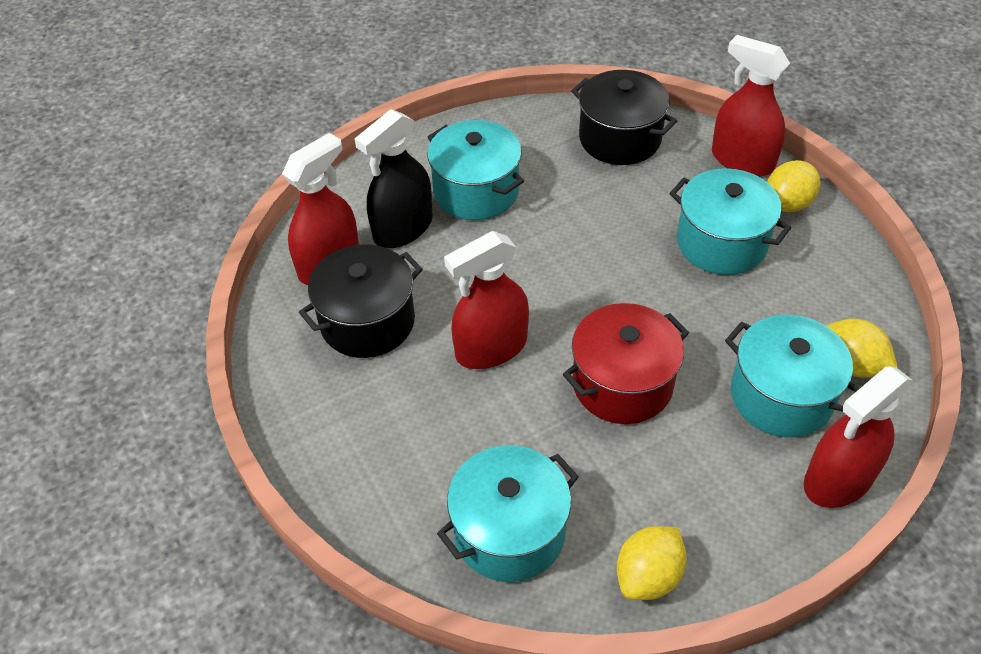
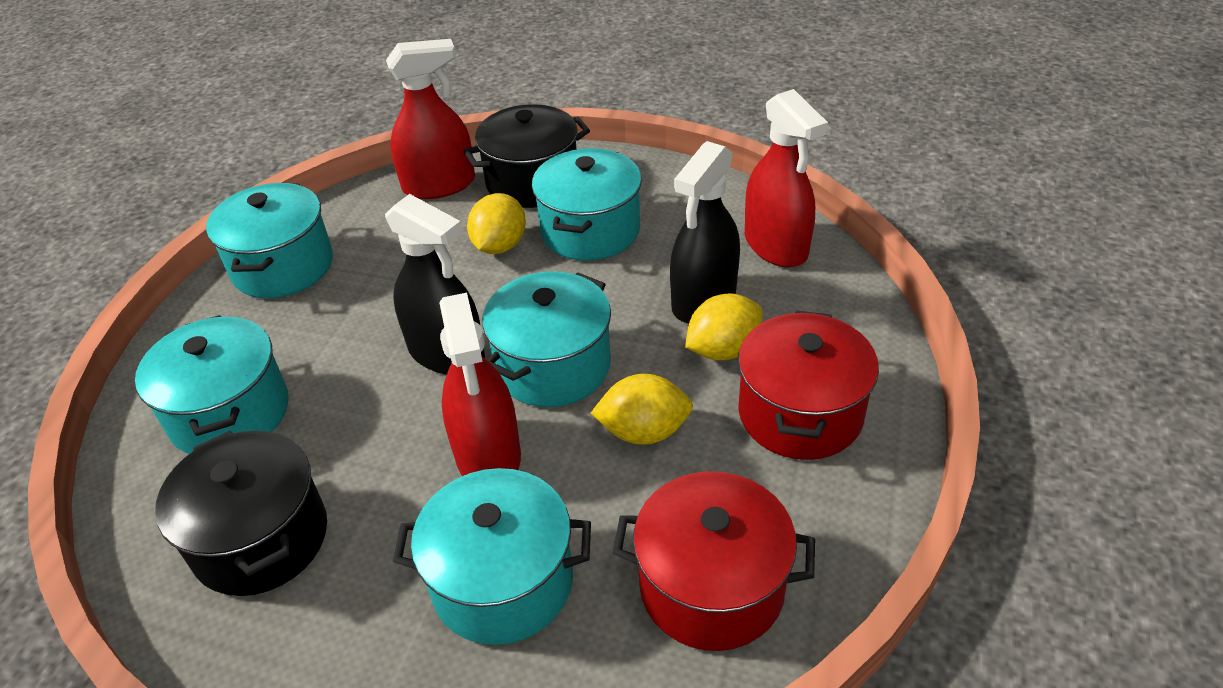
black spray bottle: [355,109,433,248] = 1 -> [385,194,485,375] [670,141,740,323] = 2
red pot: [563,303,689,424] = 1 -> [613,471,815,651] [738,310,879,460] = 2
red spray bottle: [282,133,359,285] [444,231,529,369] [712,35,790,177] [804,366,913,508] = 4 -> [386,39,475,199] [439,293,521,476] [745,89,828,267] = 3
turquoise pot: [427,120,524,220] [437,445,579,582] [669,168,791,275] [725,315,860,437] = 4 -> [135,315,289,454] [206,183,333,298] [393,468,591,645] [482,271,611,407] [532,148,642,261] = 5

